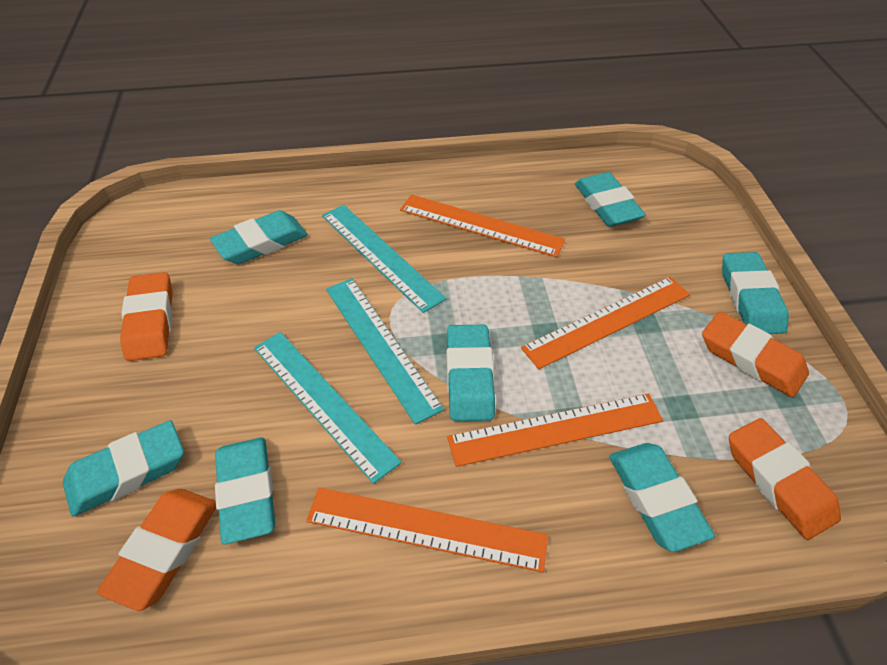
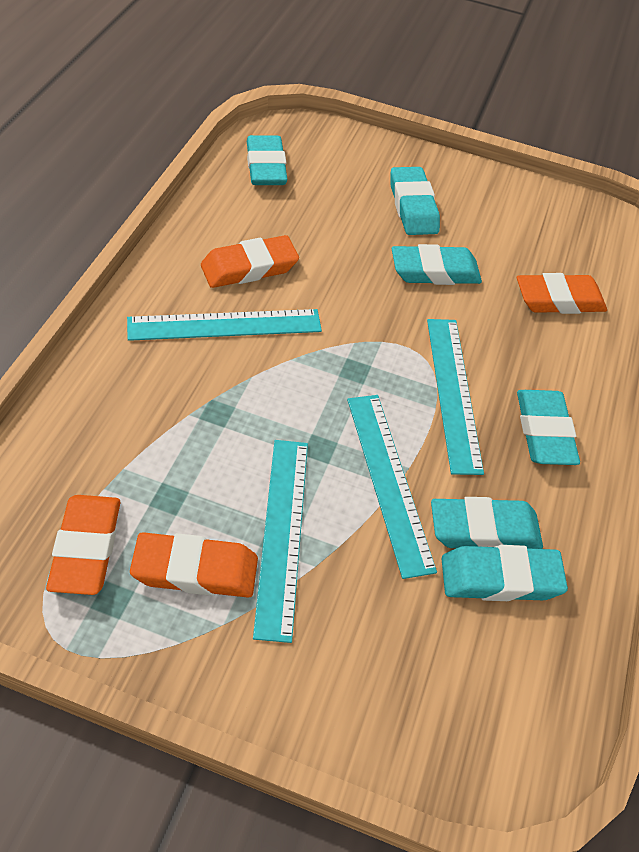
orange ruler: [306,487,548,572] [400,194,565,257] [447,393,663,467] [521,276,690,369] = 4 -> none = 0
turquoise eraser: [63,420,184,517] [210,210,308,264] [215,438,275,544] [446,325,495,421] [575,172,646,227] [609,443,715,552] [722,252,789,334] = 7 -> [247,135,288,185] [391,167,440,235] [392,244,482,285] [431,497,543,549] [441,545,568,601] [517,390,580,465] = 6
turquoise ruler: [254,332,402,484] [322,205,446,313] [326,278,444,425] = 3 -> [127,309,322,341] [253,440,308,643] [347,395,437,579] [427,319,484,475] = 4

